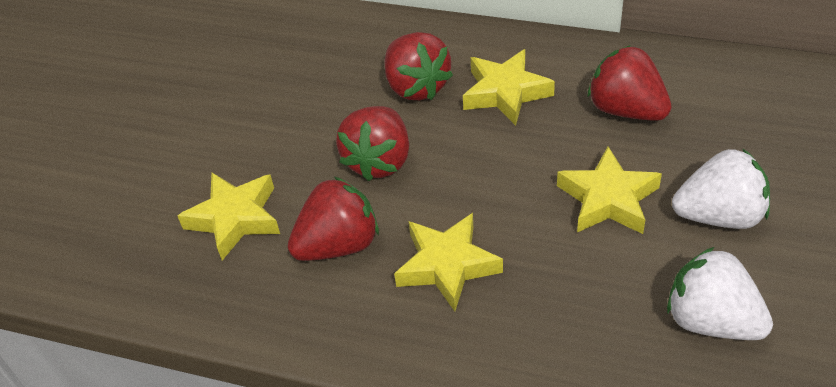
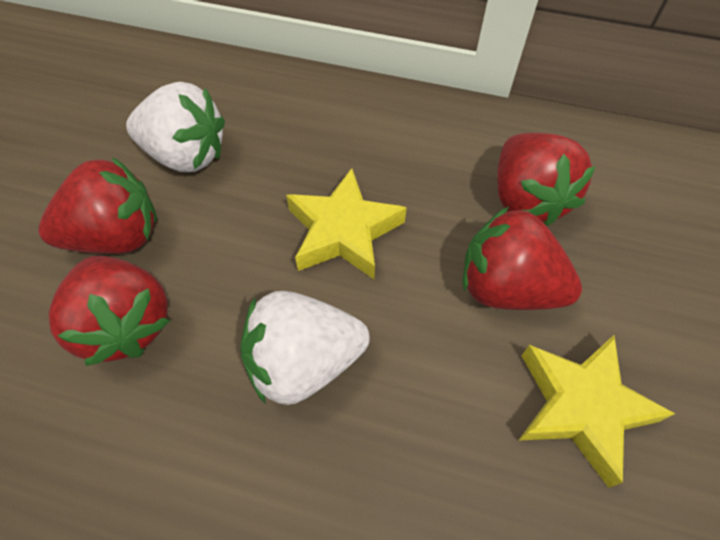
yellow star: [177,172,280,260] [394,213,503,311] [463,49,555,126] [557,147,662,234] = 4 -> [286,168,407,279] [518,335,675,488] = 2

